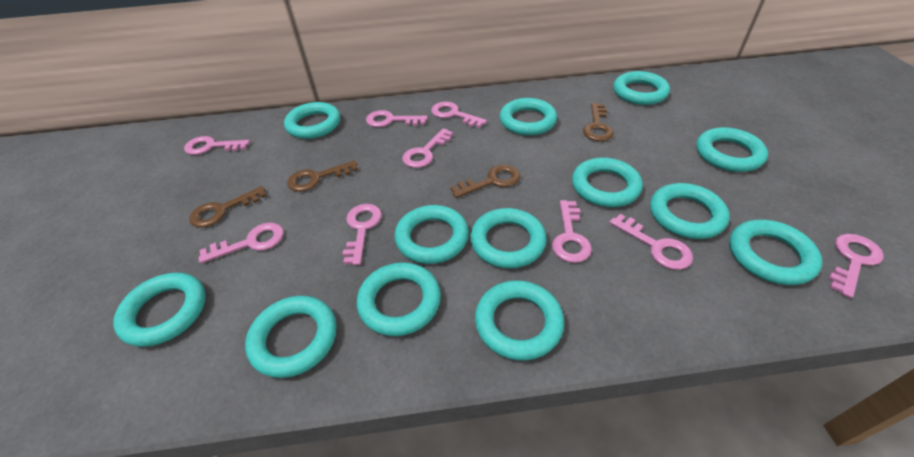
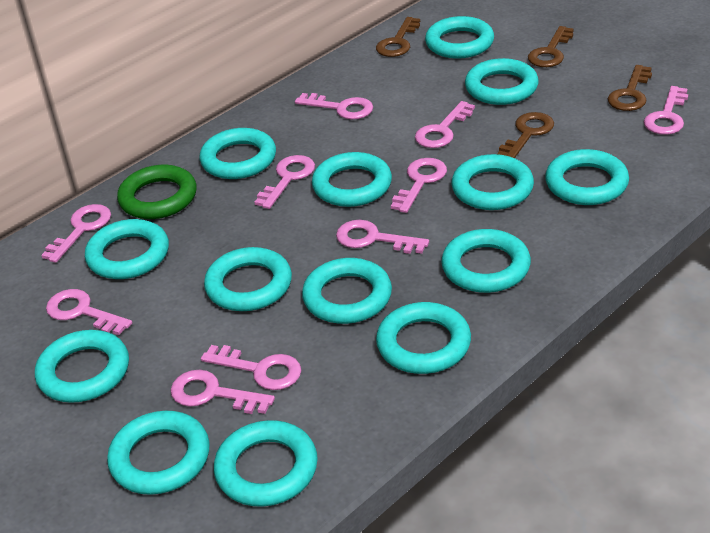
green ring: none = 0 -> [117,165,197,219] = 1
pink key: [184,136,250,155] [198,222,284,263] [342,204,382,265] [366,110,428,127] [402,128,453,168] [431,102,487,128] [552,200,592,263] [609,214,693,270] [829,234,884,298] = 9 -> [41,204,111,263] [46,289,132,335] [171,370,275,414] [201,345,301,390] [254,155,315,209] [295,93,373,119] [336,220,429,254] [391,158,447,213] [415,101,475,148] [644,86,688,135] = 10
turquoise ring: [113,272,206,347] [245,296,336,378] [284,102,340,139] [357,262,441,336] [394,205,469,264] [470,208,547,268] [475,280,564,361] [500,98,557,135] [572,157,643,207] [613,71,670,105] [650,183,730,239] [696,127,768,172] [729,220,823,285] = 13 -> [35,330,129,403] [85,219,169,279] [107,411,210,495] [200,128,276,179] [204,247,292,311] [214,420,318,507] [302,258,392,324] [312,152,392,207] [376,302,471,374] [425,16,494,59] [441,229,531,293] [452,154,534,210] [465,58,539,105] [545,149,629,205] = 14

